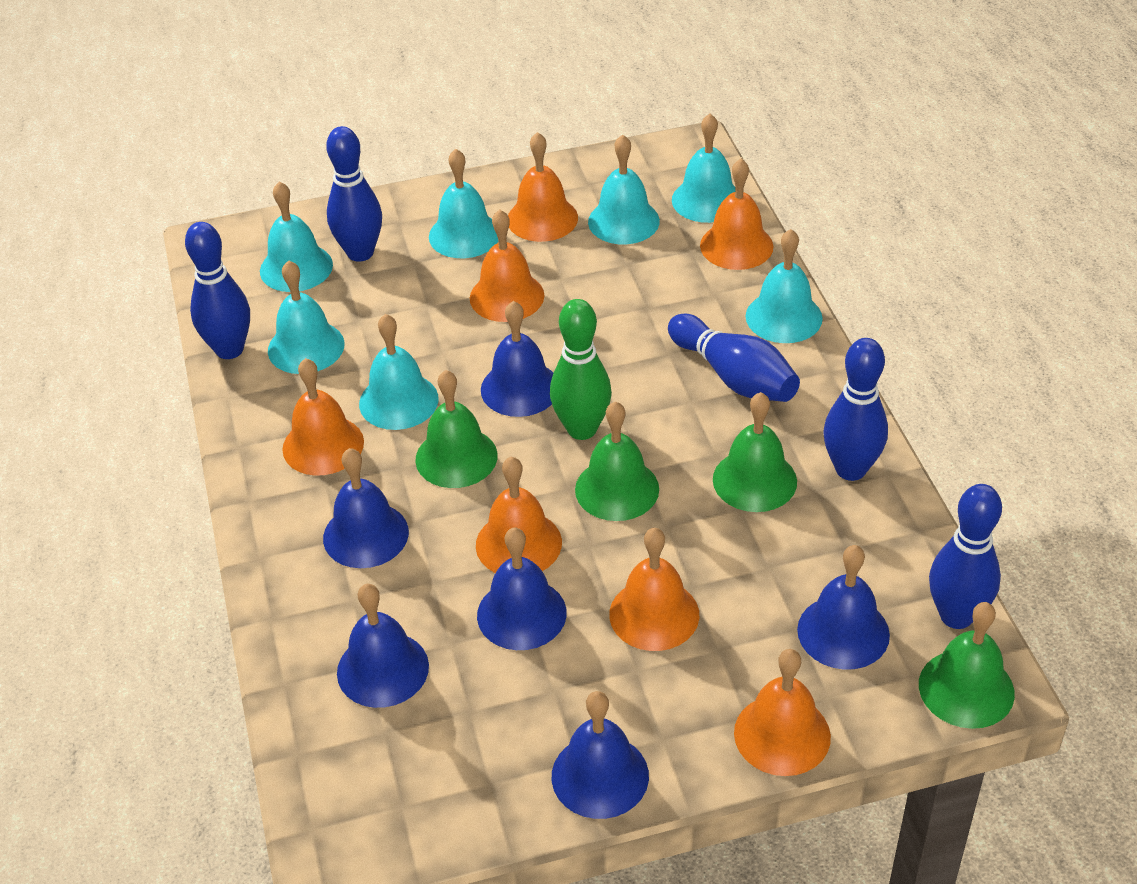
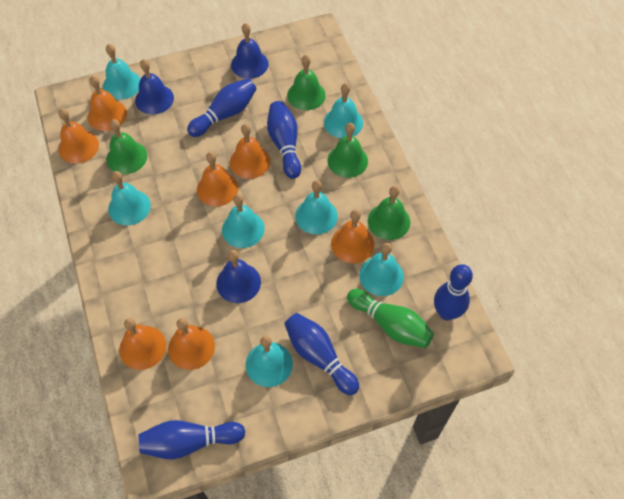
blue bell: [323,448,409,568] [337,584,429,708] [477,527,567,650] [481,301,553,417] [552,691,649,819] [797,545,890,670] = 6 -> [135,59,174,115] [216,250,261,303] [231,23,269,79] = 3

